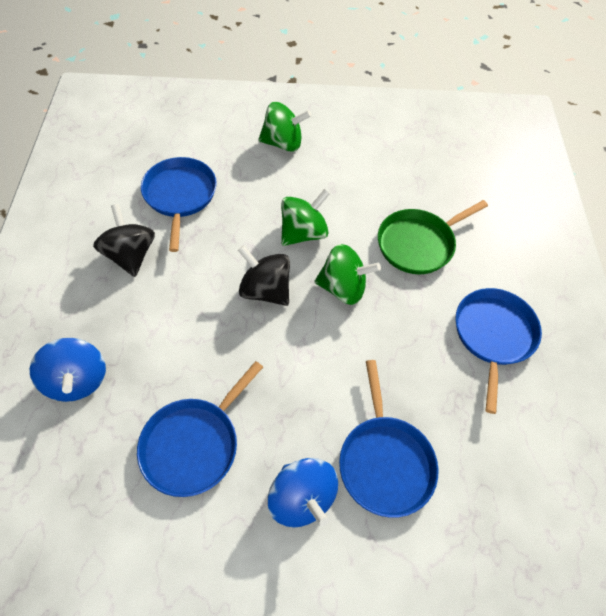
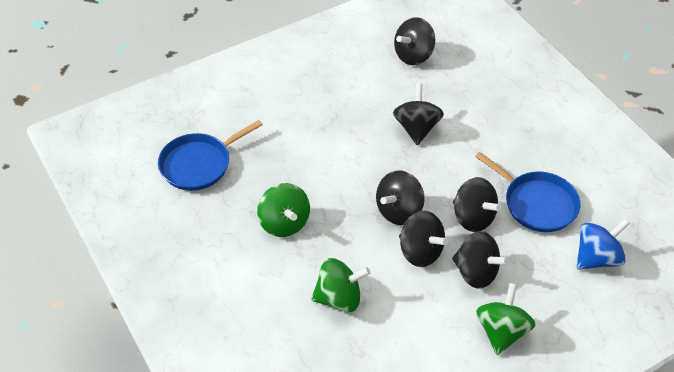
black spinning top: [93,204,155,277] [238,245,290,306] = 2 -> [376,171,424,225] [393,83,444,146] [394,17,435,65] [399,211,448,267] [452,231,509,289] [453,177,502,232] = 6
blue pan: [137,361,263,497] [141,157,217,252] [339,360,438,518] [455,288,542,414] = 4 -> [158,120,263,191] [475,152,580,232] = 2
blue spinning top: [30,338,106,402] [268,458,338,527] = 2 -> [576,218,630,270] = 1
green pan: [378,200,488,274] = 1 -> none = 0

